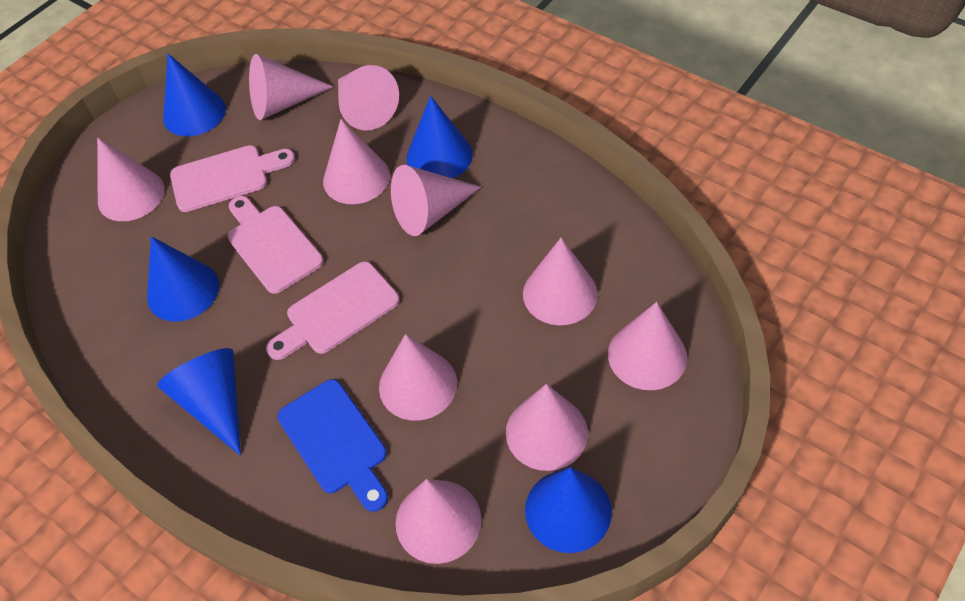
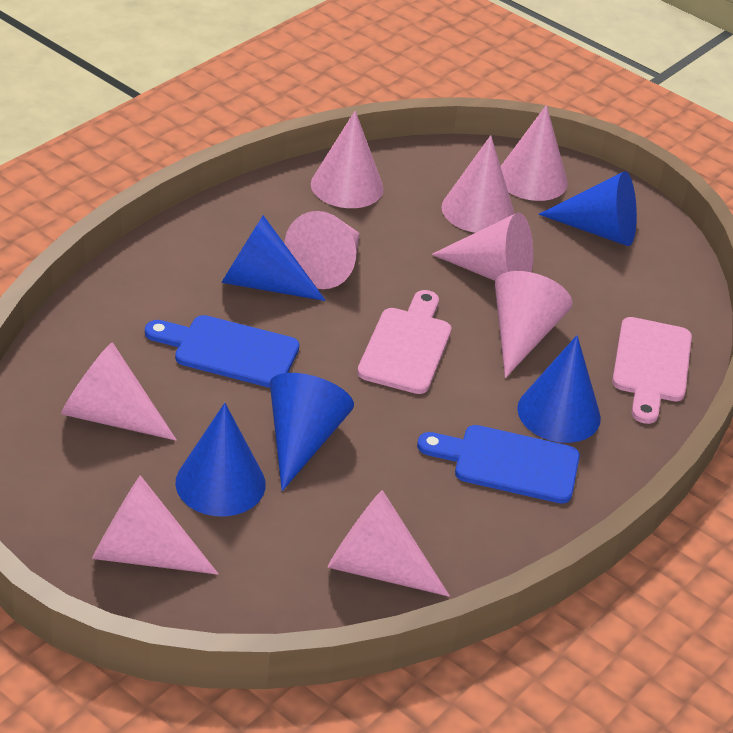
blue cutting board: [277,379,388,512] = 1 -> [145,315,299,388] [417,425,580,504] = 2
pink cone: [97,138,164,221] [249,54,334,120] [323,119,390,204] [338,65,399,130] [379,334,457,421] [391,165,481,236] [396,479,482,564] [506,384,588,471] [523,238,598,325] [608,302,687,390] = 10 -> [61,342,177,440] [92,475,218,575] [284,211,360,289] [311,111,384,208] [328,490,450,597] [431,212,533,281] [442,135,515,233] [495,271,573,378] [501,105,568,201] = 9
pink cutting board: [170,145,295,212] [228,196,324,294] [266,261,400,360] = 3 -> [357,290,451,394] [612,317,692,424] = 2

